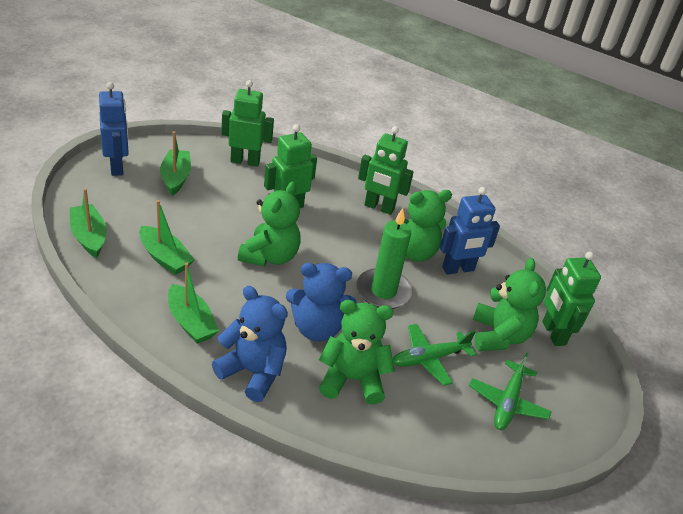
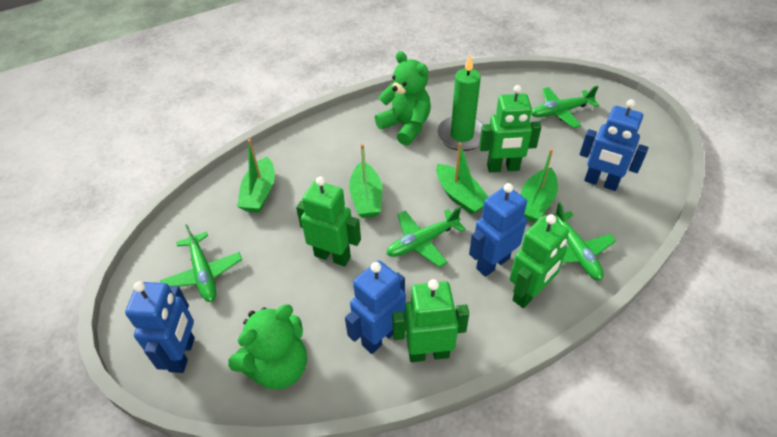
blue robot: [99,82,129,176] [440,187,500,275] = 2 -> [125,281,195,373] [345,260,406,354] [469,183,527,277] [580,99,648,191] = 4
blue teddy bear: [212,286,288,402] [286,263,357,342] = 2 -> none = 0
green plane: [393,324,476,386] [469,352,552,430] = 2 -> [160,224,242,302] [387,207,466,267] [531,86,599,128] [554,202,616,280] = 4
green teddy bear: [238,182,301,267] [319,300,395,405] [387,190,452,262] [473,258,546,351] = 4 -> [228,304,307,389] [375,51,431,146] = 2

